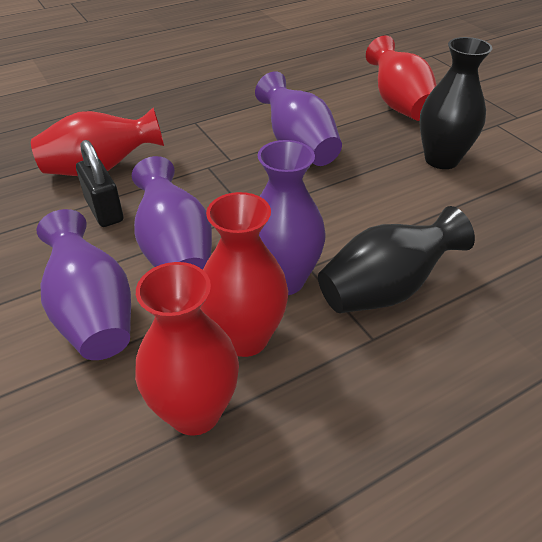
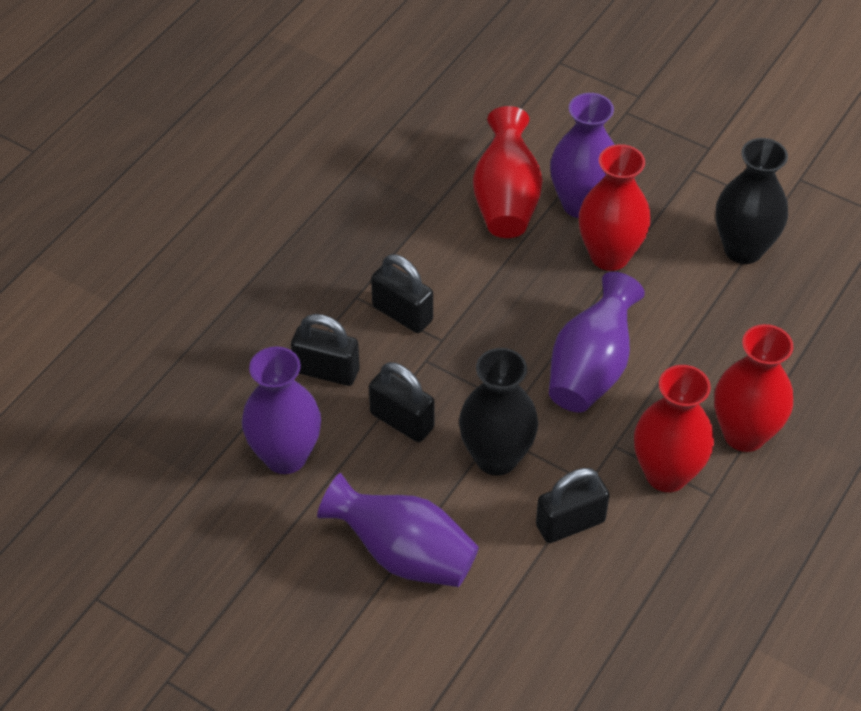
black padlock: [76,140,123,227] = 1 -> [291,314,360,386] [369,362,435,442] [371,254,433,333] [536,468,610,543] = 4

